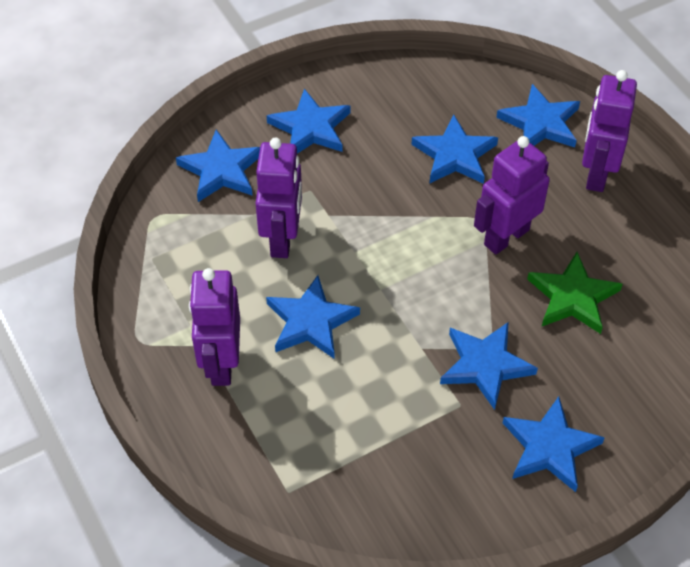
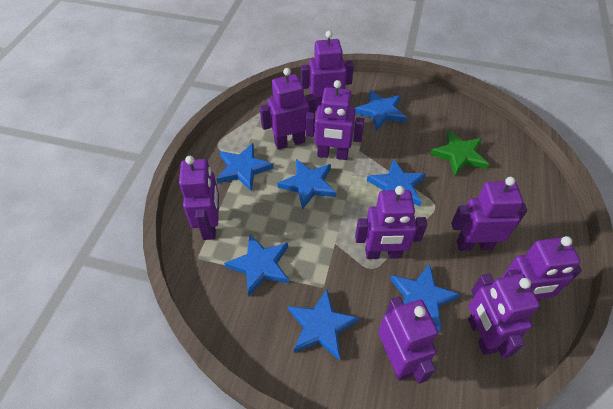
purple robot: [189,268,240,386] [256,138,302,258] [474,136,550,255] [582,70,637,192] = 4 -> [179,156,219,240] [260,68,315,149] [301,31,354,110] [306,80,364,160] [355,186,427,259] [378,297,438,384] [451,177,527,251] [468,274,540,358] [502,236,582,301] = 9

